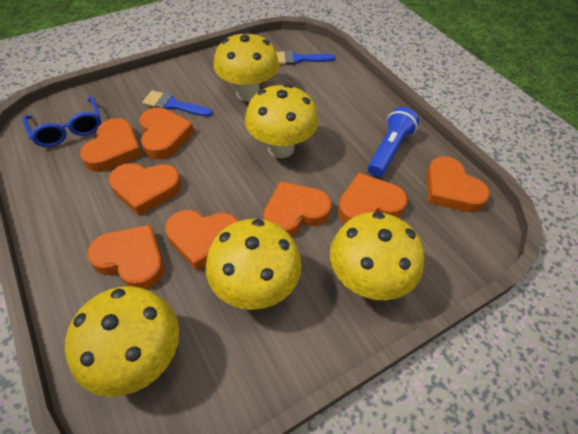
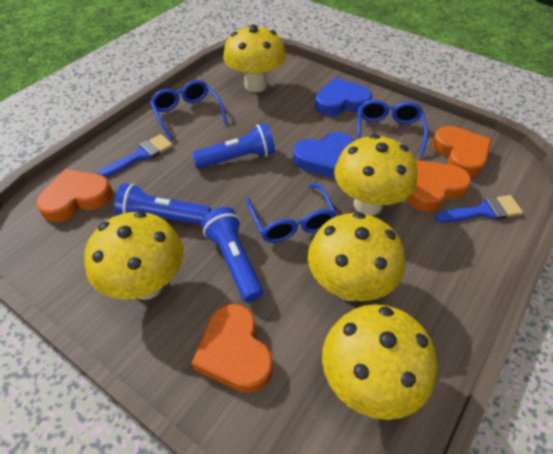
blue flashlight: [368,107,419,177] = 1 -> [114,184,211,225] [191,123,275,169] [201,207,263,303] = 3
blue glasses: [23,96,101,147] = 1 -> [150,80,228,142] [247,184,337,243] [357,100,428,157] = 3
blue heart: none = 0 -> [293,132,354,178] [315,78,372,116] = 2
orange heart: [80,118,142,172] [87,225,164,289] [109,163,181,216] [140,107,194,159] [165,210,238,271] [263,181,331,237] [338,173,407,223] [426,157,490,212] = 8 -> [36,169,113,222] [192,304,273,393] [406,160,471,212] [432,126,491,177] = 4

